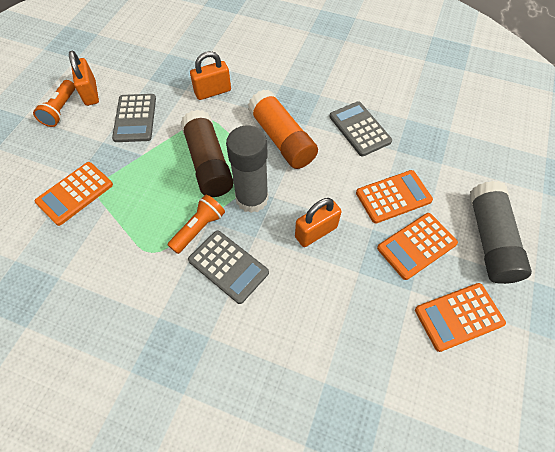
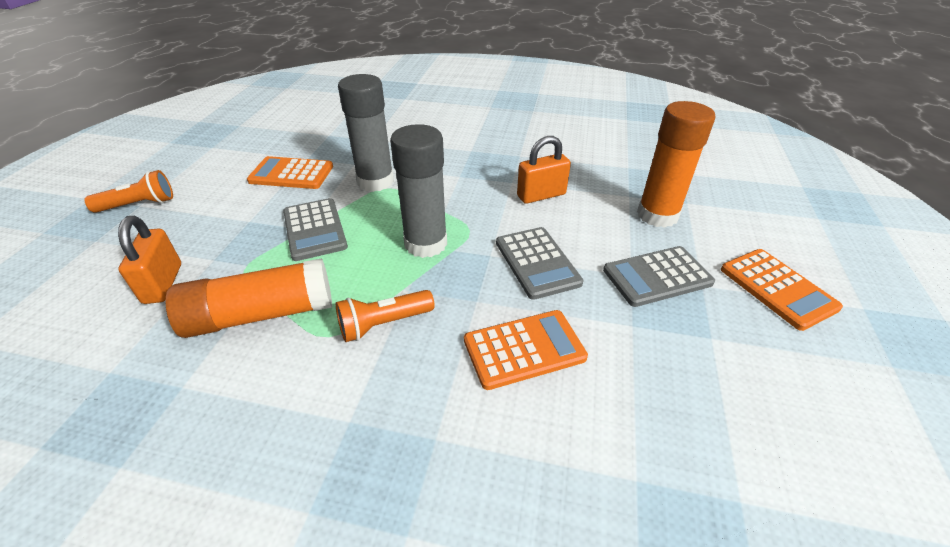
brown glue stick: [181,110,234,197] = 1 -> none = 0
orange calculator: [35,162,113,226] [356,170,433,223] [377,213,458,280] [415,283,506,352] = 4 -> [247,156,333,189] [464,310,588,390] [721,249,843,331] = 3
orange glue stick: [248,89,318,169] = 1 -> [166,259,332,338] [637,101,715,228] = 2
orange padlock: [69,51,99,106] [190,51,231,100] [295,198,342,247] = 3 -> [118,216,181,304] [517,136,571,204] = 2

